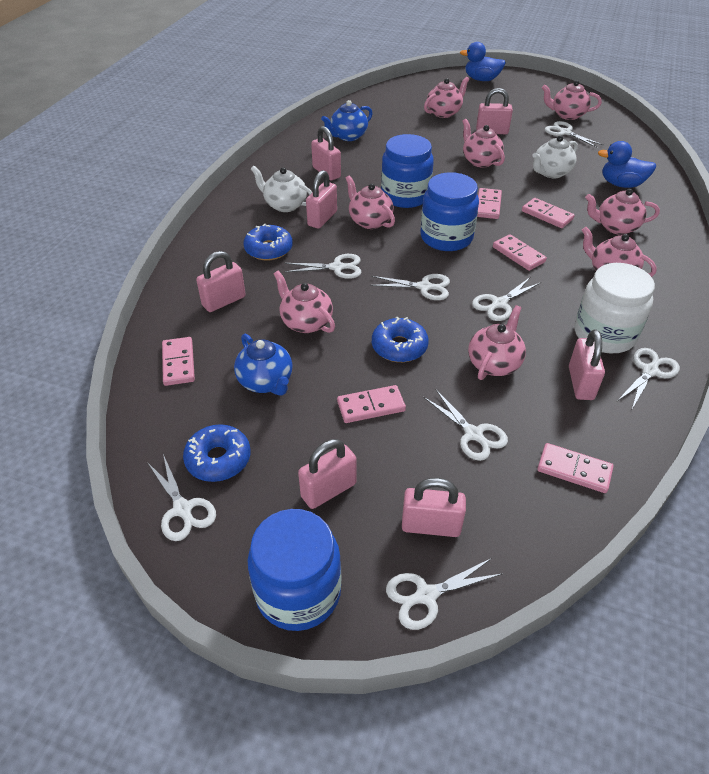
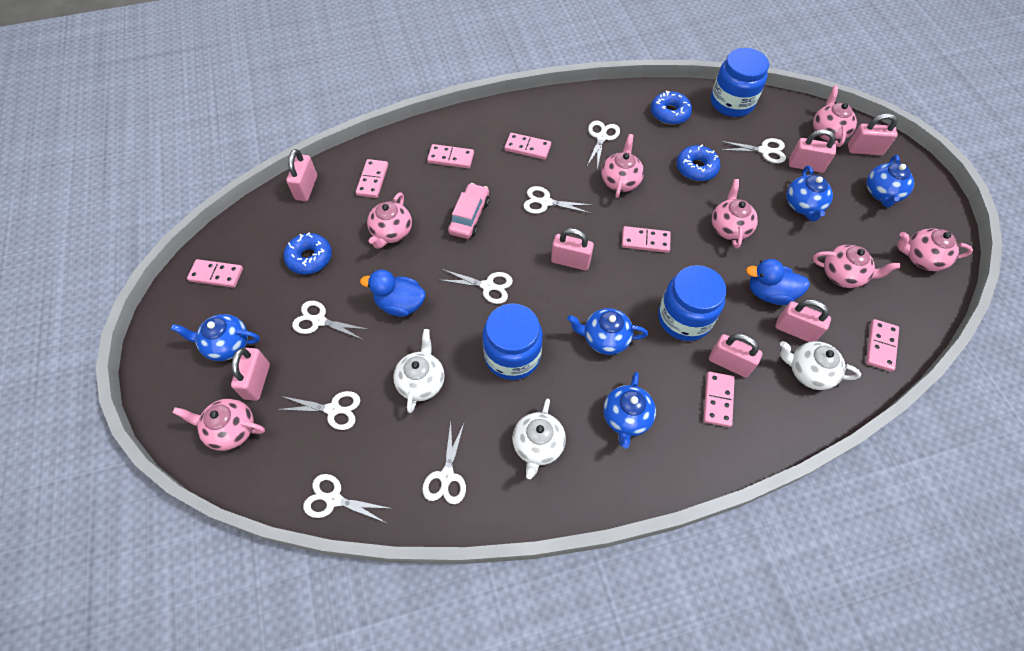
blue teapot: [234,334,293,396] [321,100,373,141] = 2 -> [171,314,260,361] [567,308,648,355] [603,372,656,449] [786,166,833,222] [866,155,914,207] = 5
pink car: none = 0 -> [448,183,490,239] = 1
pink domino: [162,337,195,386] [337,385,406,423] [477,188,502,219] [493,234,547,271] [522,198,575,228] [537,443,614,493] = 6 -> [187,259,243,288] [356,159,388,198] [427,144,474,168] [504,133,551,160] [622,226,671,253] [703,372,735,427] [866,319,899,372] = 7
pink teapot: [274,270,335,333] [346,175,395,229] [424,77,469,118] [462,119,505,167] [468,305,526,380] [542,80,602,120] [582,227,657,277] [585,189,660,235] = 8 -> [172,398,265,451] [367,192,412,249] [601,134,644,198] [712,179,758,249] [812,245,900,288] [813,86,857,147] [897,228,973,271] = 7
white jar: [575,263,655,353] = 1 -> none = 0
white teapot: [251,166,312,212] [532,135,578,178] = 2 -> [393,329,445,413] [512,398,566,479] [780,341,861,390] = 3

